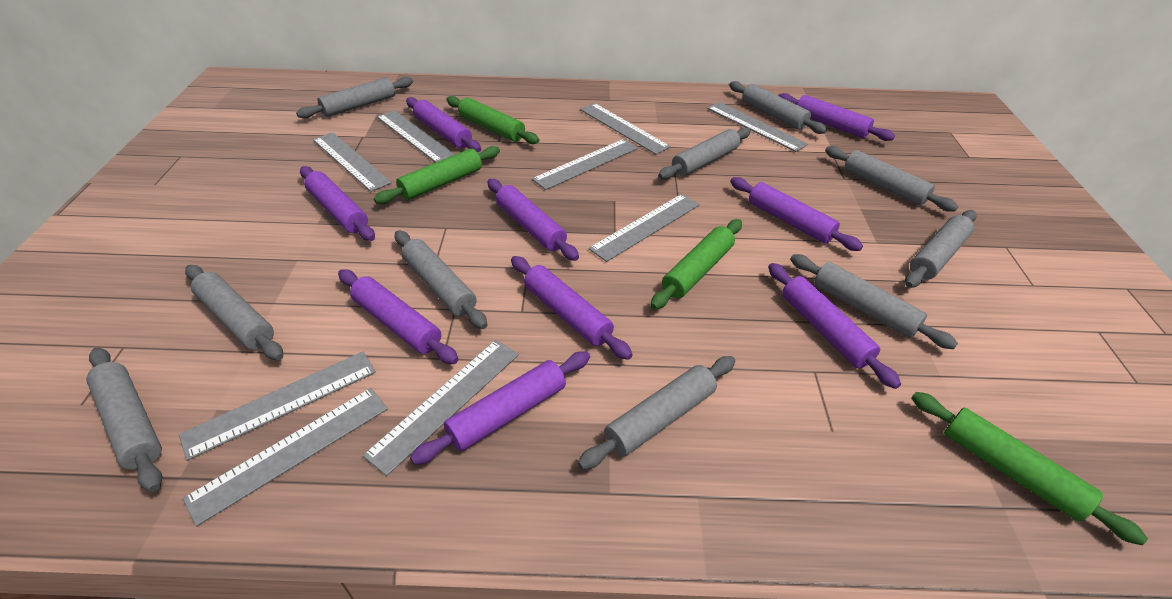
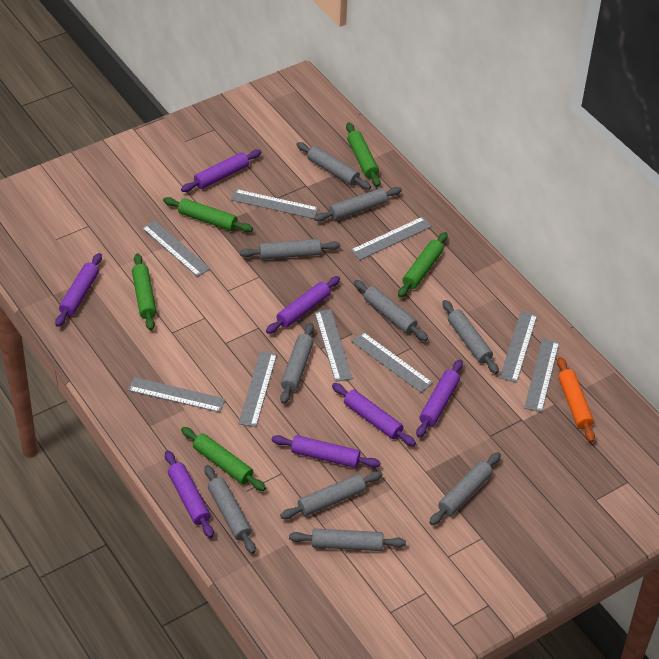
green rolling pin: [374,146,500,204] [446,96,539,144] [650,219,742,310] [912,392,1148,545] = 4 -> [132,253,156,330] [163,197,253,232] [181,427,266,491] [346,123,381,187] [398,232,448,298] = 5
orange rolling pin: none = 0 -> [557,357,595,442] = 1
purple rolling pin: [300,166,375,241] [338,269,459,364] [406,97,481,152] [410,351,590,465] [487,179,579,261] [511,256,633,360] [730,177,863,251] [768,263,901,389] [778,93,895,141] = 9 -> [55,253,102,327] [165,450,214,538] [181,150,261,192] [266,276,340,334] [272,435,380,468] [332,383,416,446] [416,360,463,438] = 7

